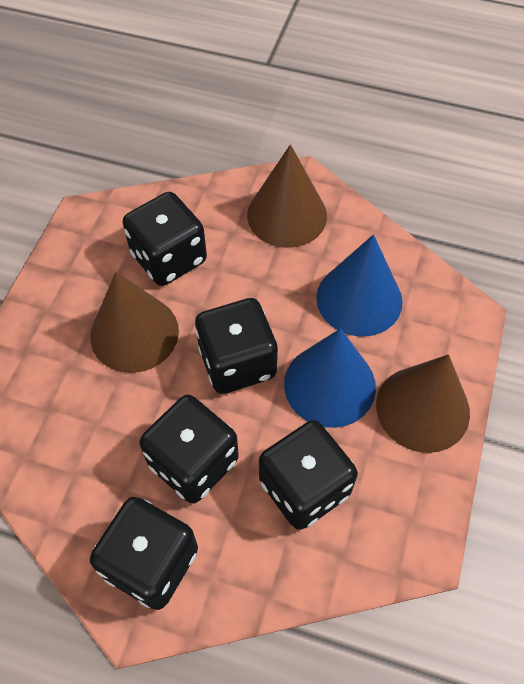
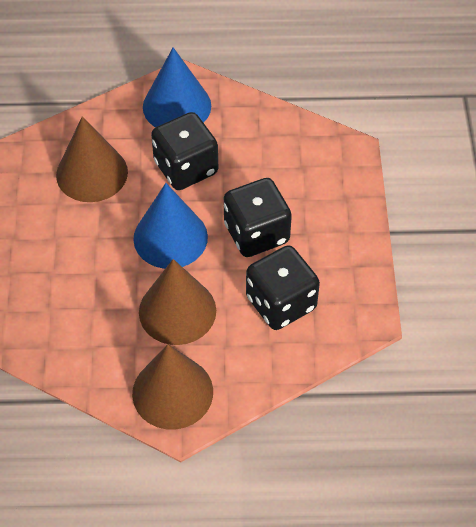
black dice: [90,497,198,610] [122,192,207,286] [139,395,239,504] [195,298,278,394] [259,420,358,530] = 5 -> [151,112,218,190] [224,178,292,257] [246,245,320,330] = 3

